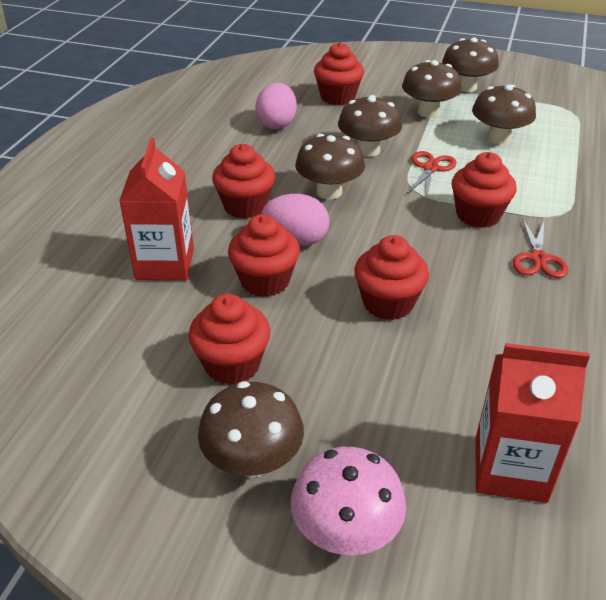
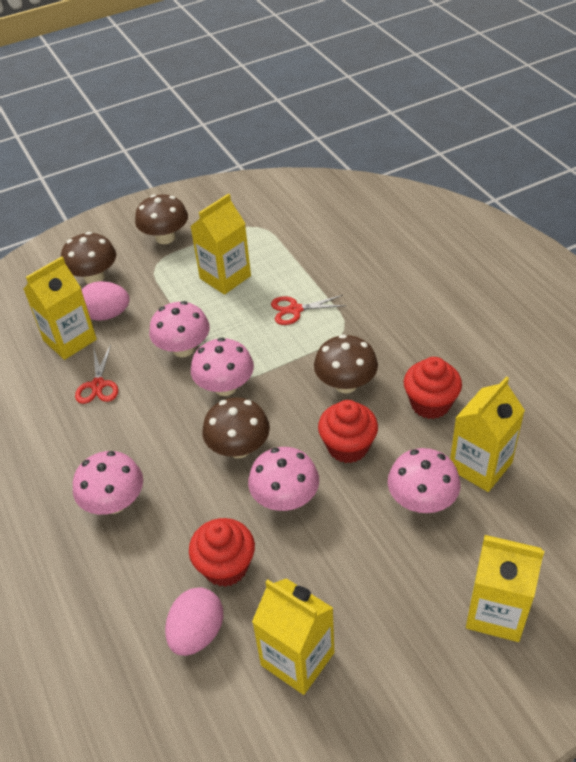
brown mushroom: [198,381,304,477] [295,134,365,199] [338,95,402,157] [402,60,462,118] [442,37,499,92] [472,85,536,144] = 6 -> [61,232,116,284] [135,194,188,244] [202,397,270,458] [314,334,378,393] = 4
pink mushroom: [291,447,406,555] = 1 -> [73,451,143,515] [149,301,210,357] [191,338,254,396] [248,447,319,511] [388,448,460,513] = 5
red carton: [119,138,194,280] [476,343,590,503] = 2 -> none = 0
red cupcake: [188,294,270,385] [212,144,275,219] [228,214,300,297] [314,42,364,105] [354,235,429,320] [452,152,517,228] = 6 -> [189,518,255,587] [318,400,378,463] [404,357,462,419] = 3
yellow carton: none = 0 -> [24,257,97,360] [190,194,251,295] [252,578,334,695] [450,377,525,492] [466,535,544,642] = 5

